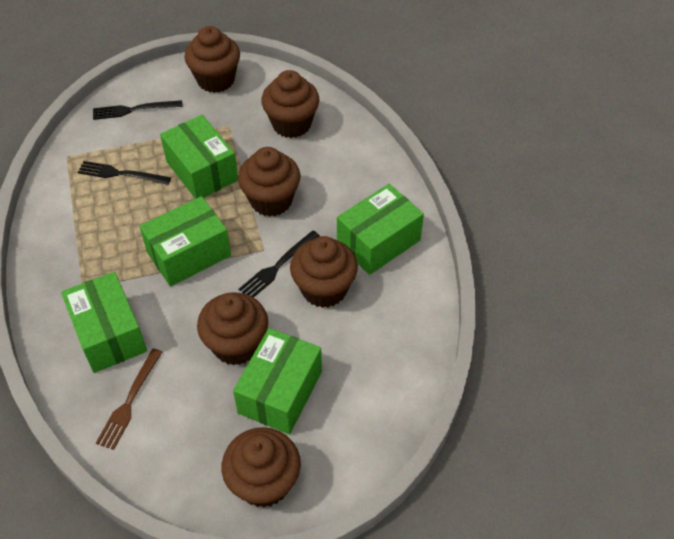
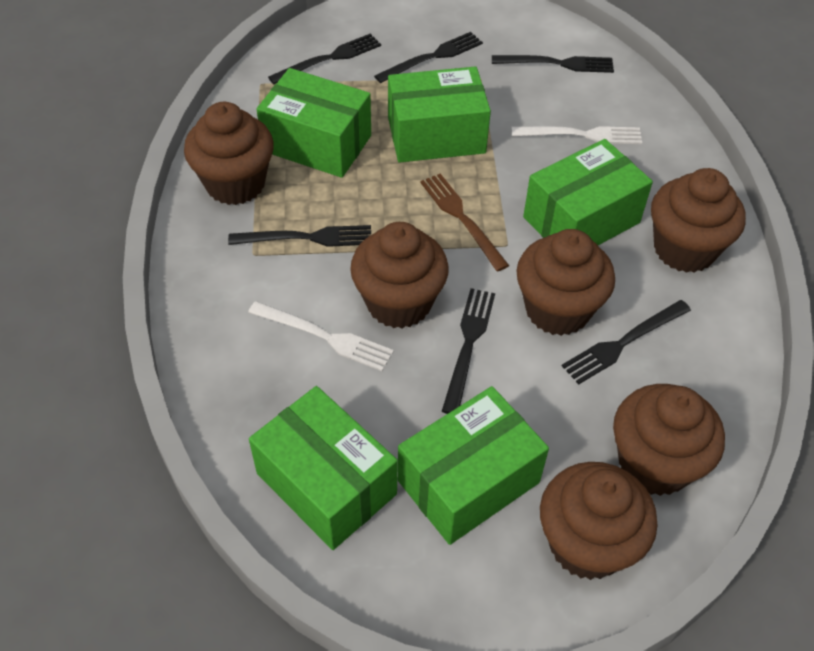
black fork: [78,161,171,185] [93,100,182,120] [239,230,320,297] = 3 -> [228,225,371,247] [268,33,381,84] [374,32,483,83] [442,288,495,414] [492,55,614,73] [562,300,691,384] = 6
white fork: none = 0 -> [248,301,394,371] [512,126,642,144] = 2

